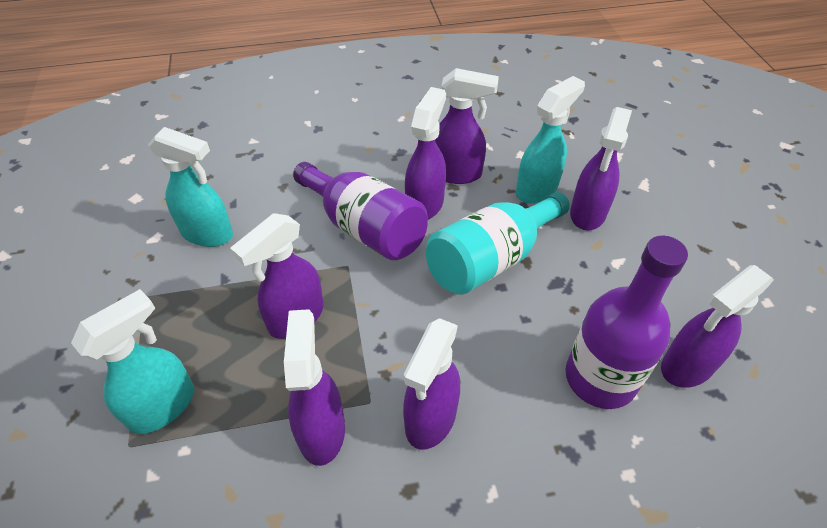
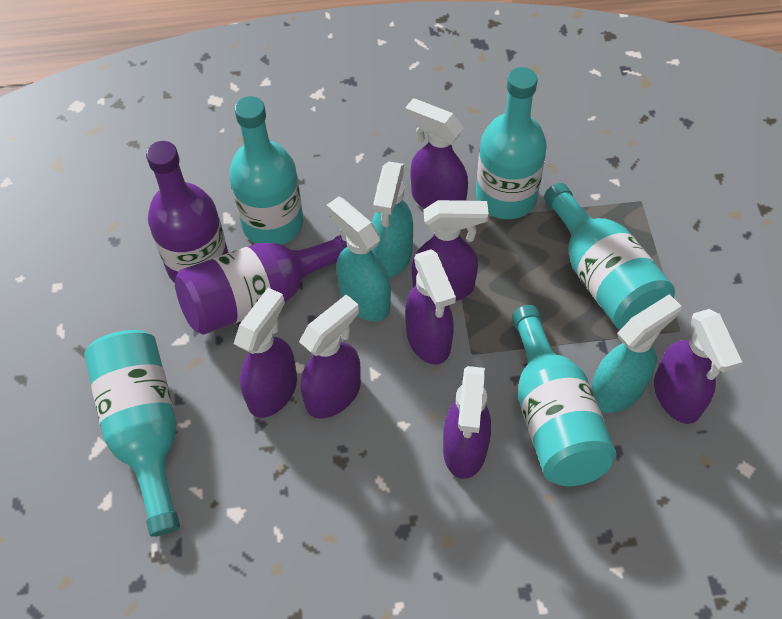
turquoise bottle: [426,192,570,295] = 1 -> [84,330,180,537] [229,96,304,245] [476,67,547,219] [512,305,616,486] [544,183,675,330] = 5

